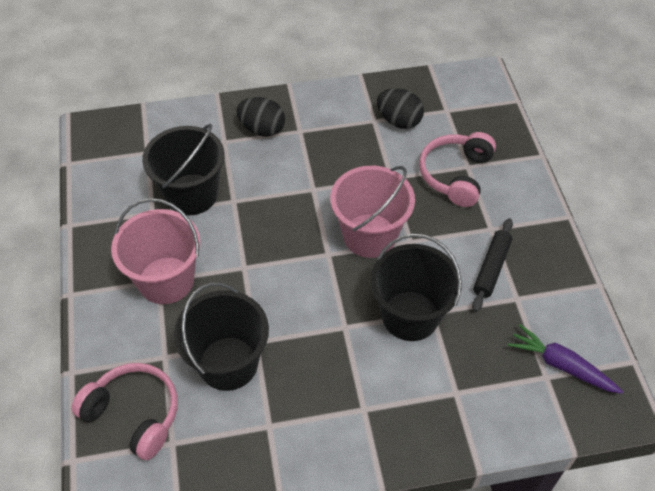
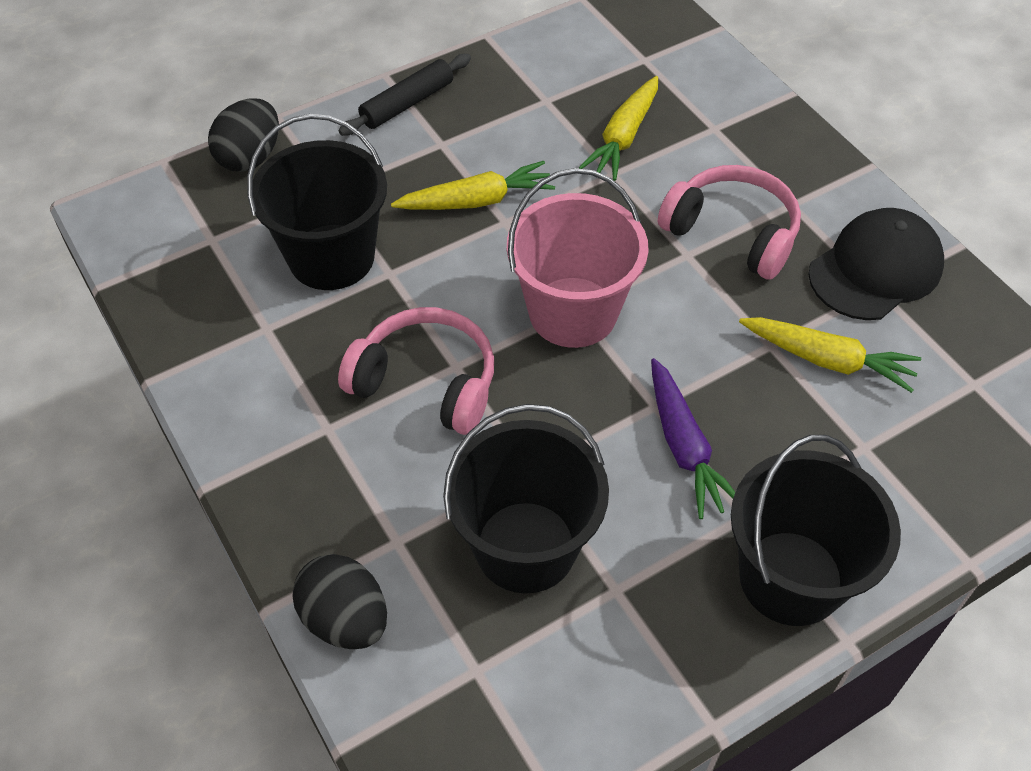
black cap: none = 0 -> [808,208,944,320] = 1
pink bucket: [111,198,200,304] [330,166,415,258] = 2 -> [507,168,648,348] = 1
yellow carrot: none = 0 -> [391,161,555,210] [579,76,658,181] [739,317,921,393] = 3

